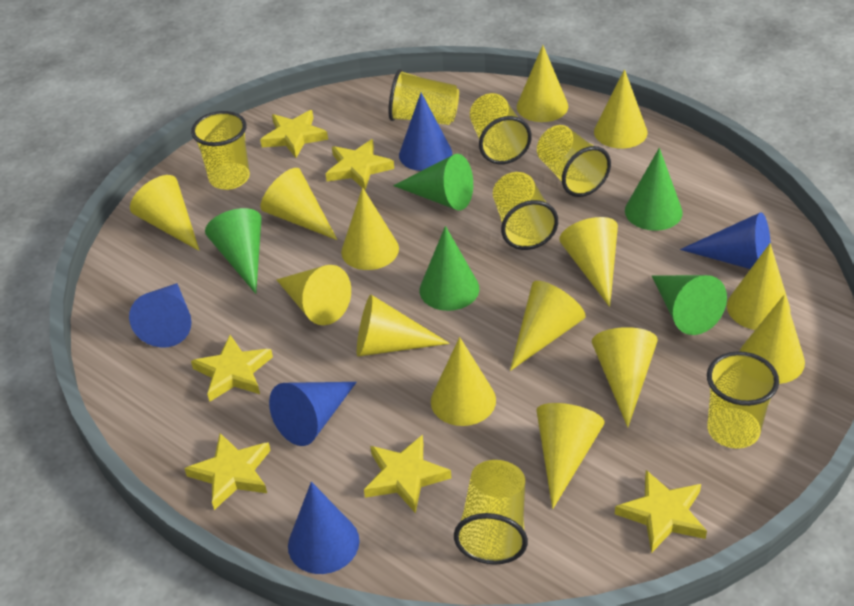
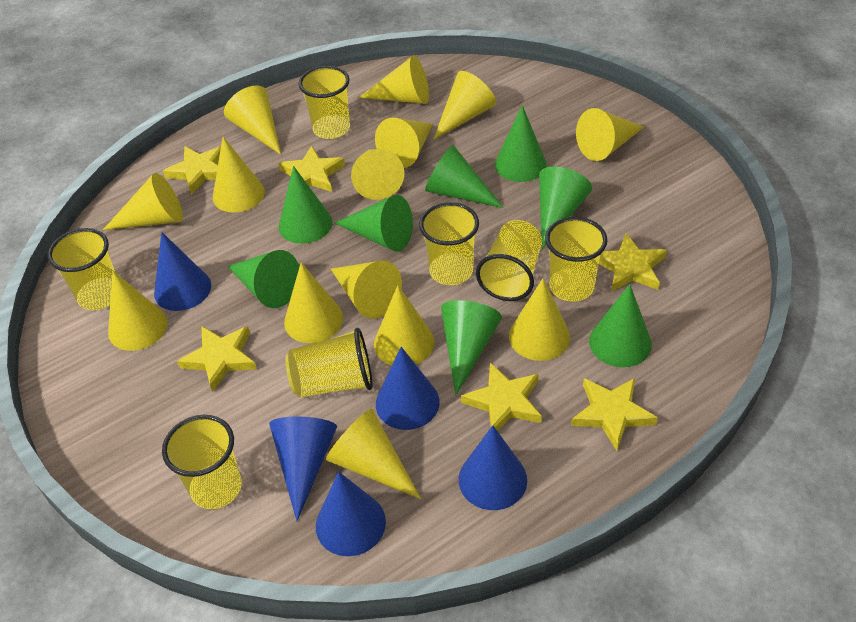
green cone: [205,208,261,294] [393,154,473,210] [420,226,479,311] [625,148,683,231] [652,275,727,335] = 5 -> [227,250,299,308] [279,166,332,244] [335,195,413,251] [425,145,503,208] [441,300,502,395] [495,105,547,182] [539,166,592,249] [589,284,652,367] = 8

